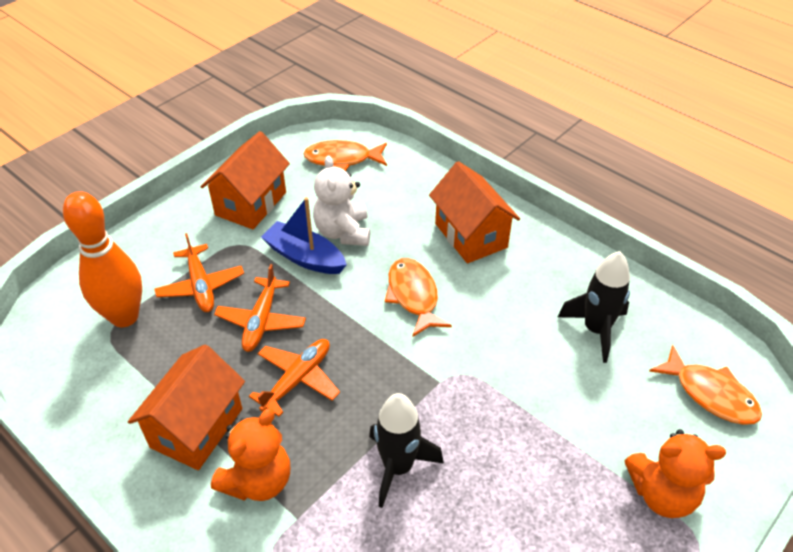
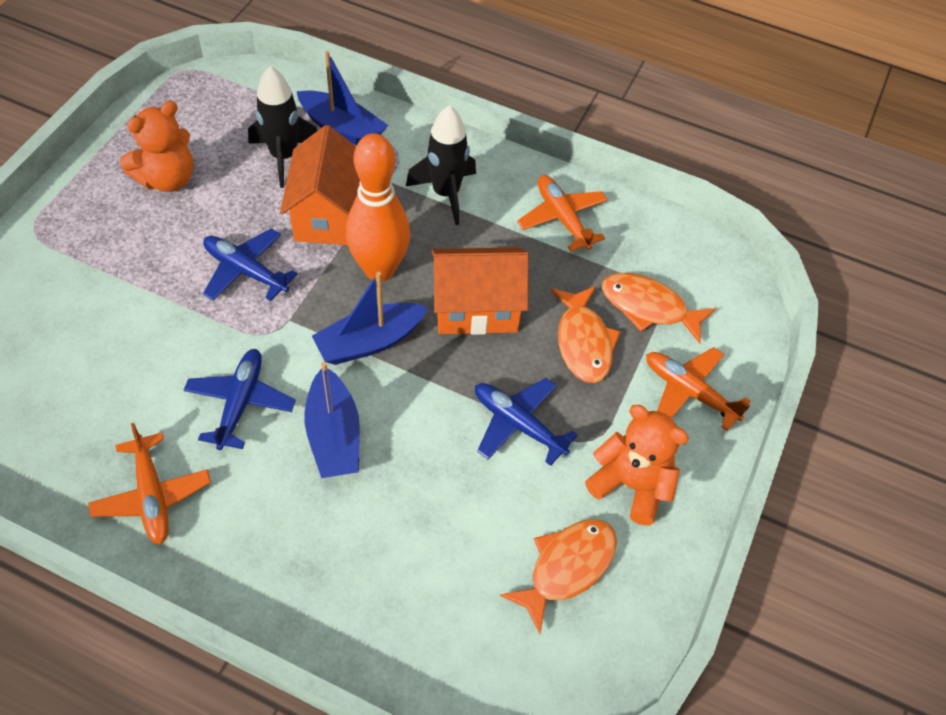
blue boat: [261,197,347,274] = 1 -> [296,51,389,145] [305,362,360,478] [312,272,428,365] = 3
blue plane: none = 0 -> [184,349,296,450] [203,228,297,301] [475,378,578,466] = 3
orange house: [128,345,245,470] [200,131,290,229] [429,161,520,263] = 3 -> [280,125,360,245] [432,247,529,335] = 2
white teddy bear: [313,155,370,246] = 1 -> none = 0

